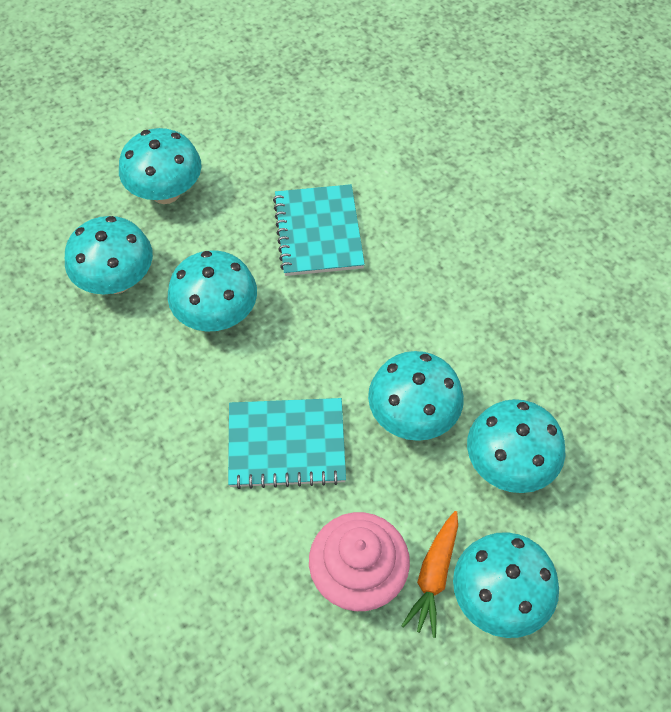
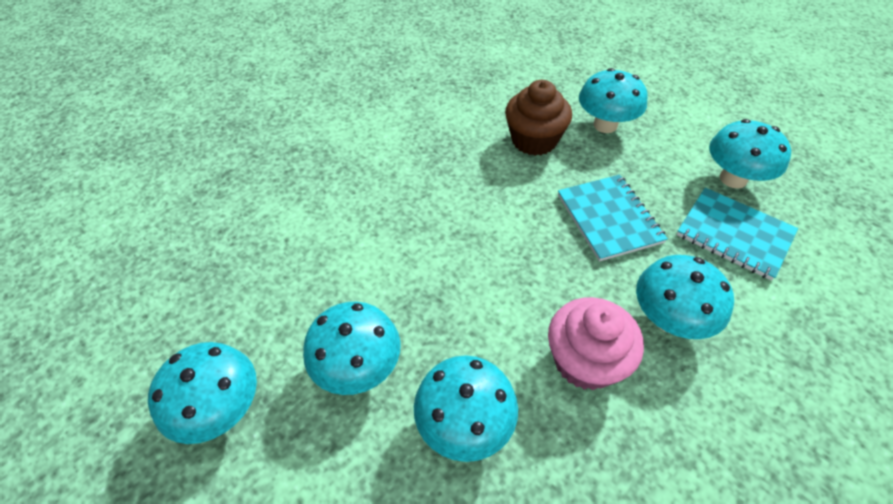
brown cupcake: none = 0 -> [505,80,572,156] = 1
orange carrot: [401,511,458,638] = 1 -> none = 0

